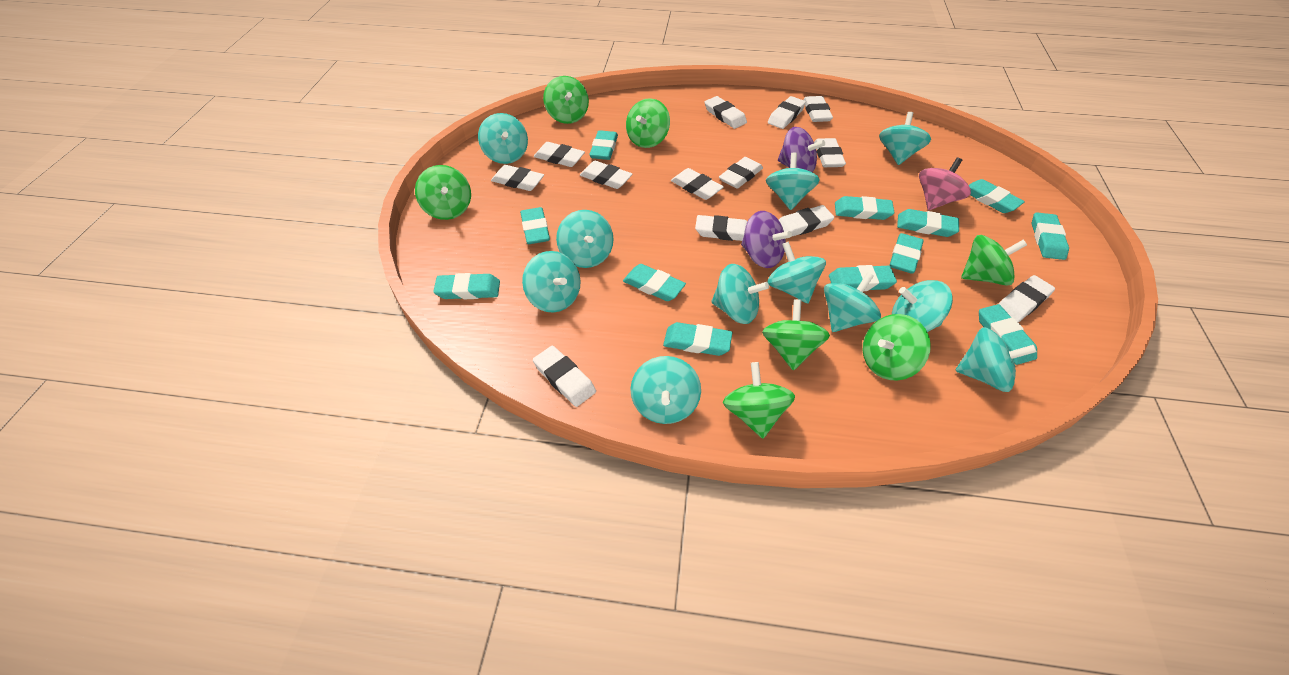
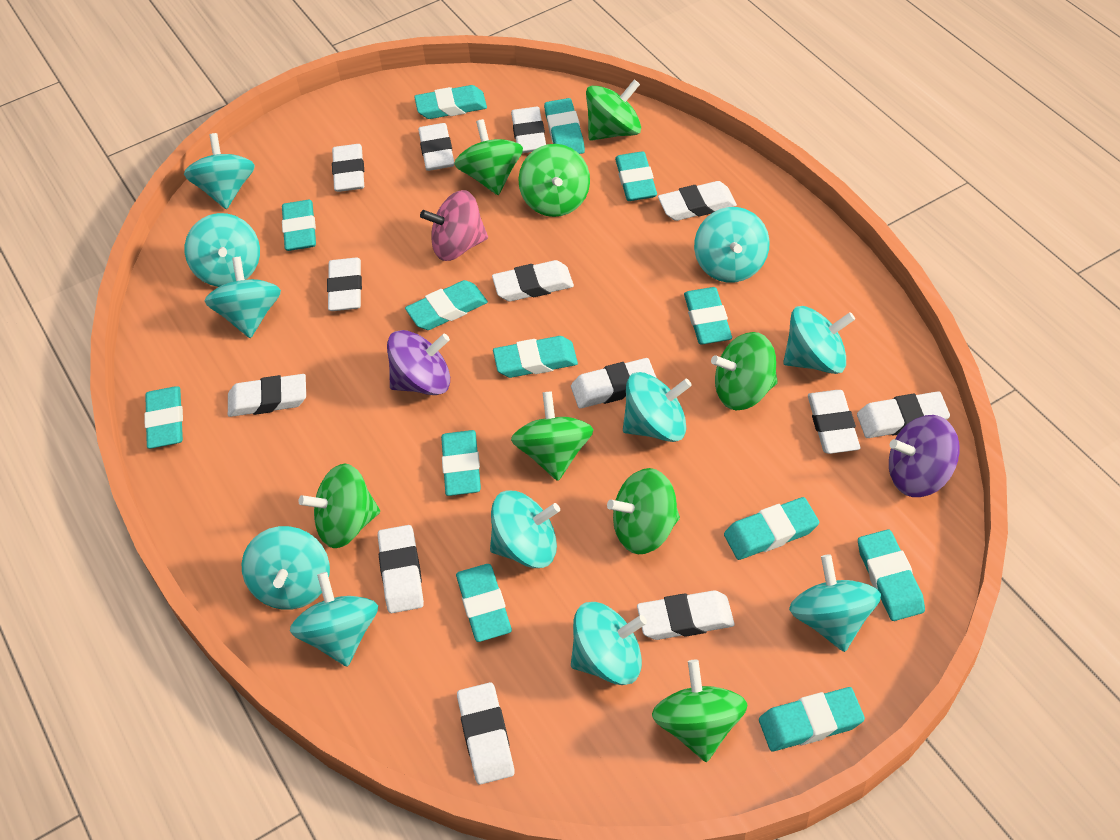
green spinning top: [415,165,471,220] [543,76,589,124] [626,98,670,148] [723,362,795,439] [762,299,830,370] [863,314,931,381] [961,235,1027,286] = 7 -> [298,463,380,548] [454,119,523,195] [511,391,594,481] [518,144,590,217] [586,80,641,141] [607,468,680,554] [652,660,748,762] [711,332,778,410] = 8
turquoise eraser: [433,273,500,299] [520,207,550,244] [589,130,618,160] [623,264,686,301] [663,322,732,356] [829,265,897,291] [835,196,894,220] [889,233,923,274] [897,209,959,237] [969,179,1025,213] [979,304,1037,365] [1032,212,1069,260] = 12 -> [144,386,183,449] [282,200,316,251] [405,280,488,330] [414,85,487,119] [441,430,481,496] [456,564,512,642] [493,336,578,378] [544,98,585,154] [615,151,657,201] [684,287,732,345] [724,497,819,560] [759,687,865,751] [858,529,925,621] = 13

